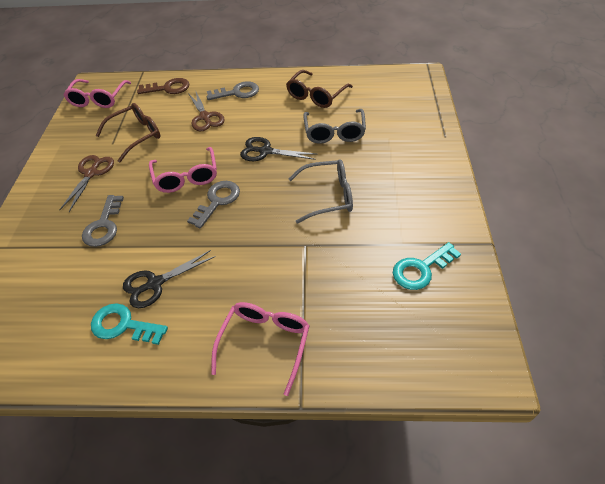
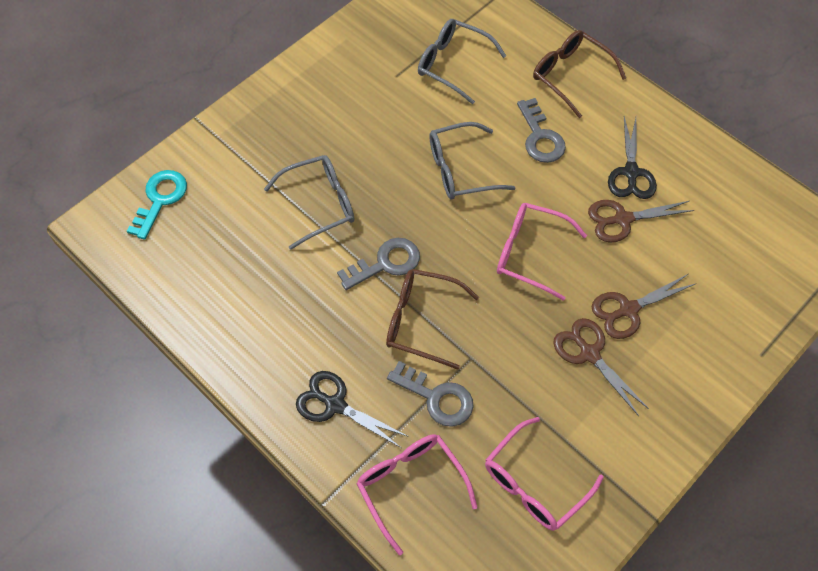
brown key: [137,78,189,94] = 1 -> none = 0
brown scissors: [60,155,114,212] [188,90,225,131] = 2 -> [553,318,649,416] [588,200,695,243] [592,274,697,339] = 3
grey glasses: [289,159,353,223] [303,109,366,144] = 2 -> [264,155,354,250] [418,19,506,104] [429,122,515,200] = 3
turquoise key: [91,303,168,345] [393,242,461,290] = 2 -> [127,170,187,240] = 1

